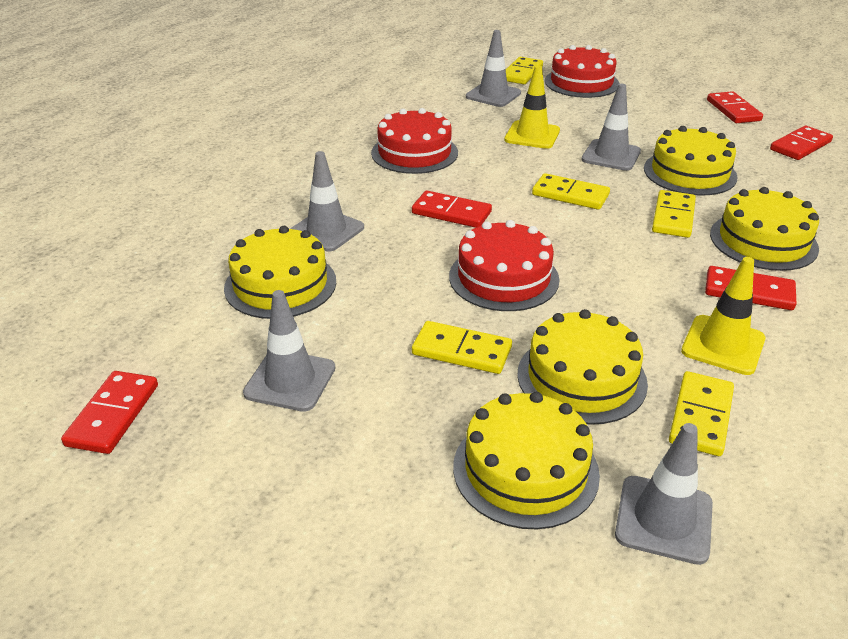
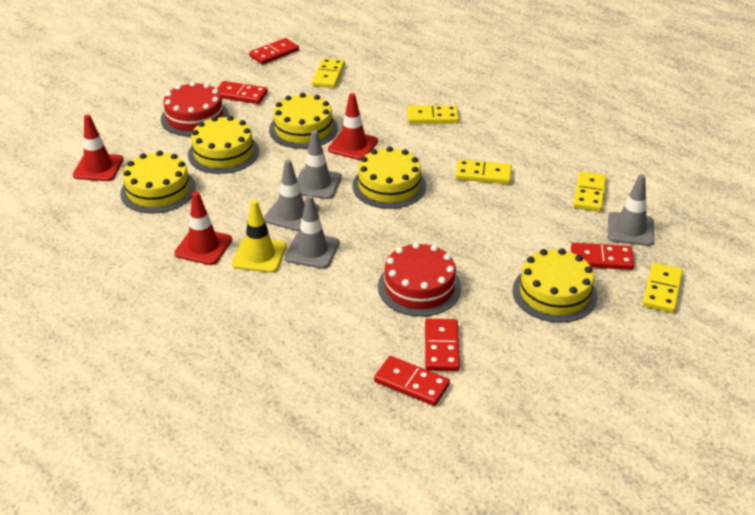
grey traffic cone: [243,290,335,412] [290,151,364,251] [466,30,521,107] [582,84,641,171] [615,423,713,565] = 5 -> [264,159,319,231] [284,195,340,269] [297,130,342,199] [607,174,654,246] = 4
red cake: [371,108,458,174] [449,220,560,311] [545,45,619,98] = 3 -> [161,82,229,136] [378,242,461,317] = 2
red traffic cone: none = 0 -> [73,114,124,181] [174,191,232,265] [328,93,378,160] = 3
yellow traffic cone: [504,65,560,149] [681,257,766,375] = 2 -> [232,200,286,273] = 1

